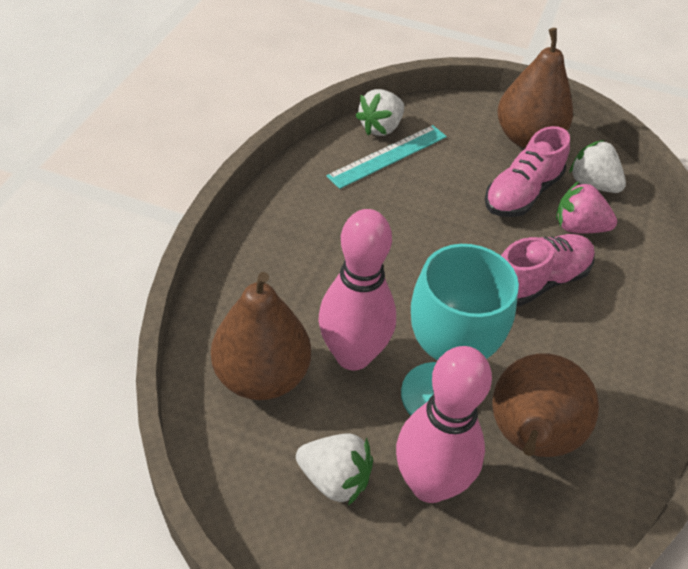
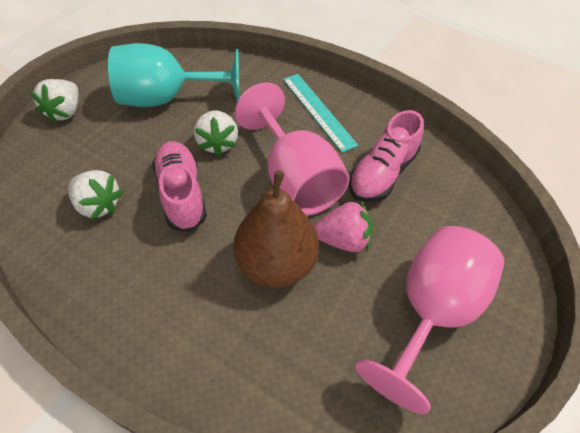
brown pear: [211,272,311,400] [492,354,599,457] [497,28,573,148] = 3 -> [233,170,319,288] = 1
pink bowling pin: [319,209,396,370] [396,346,492,503] = 2 -> none = 0
pink goblet: none = 0 -> [235,83,350,216] [356,226,505,414] = 2

